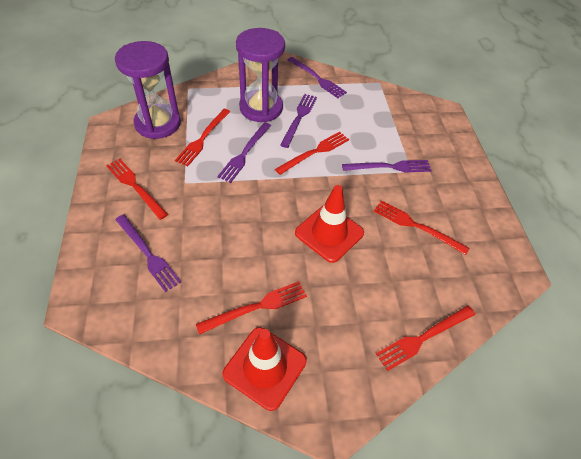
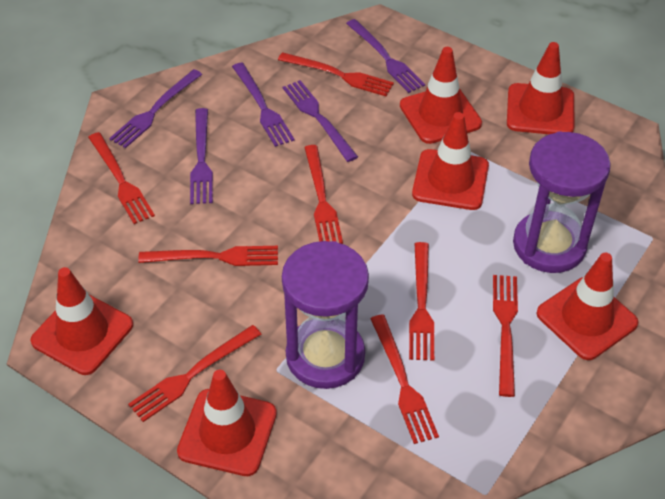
red fork: [106,159,168,220] [175,109,231,166] [196,281,307,335] [275,132,349,175] [374,201,469,255] [376,305,475,371] = 6 -> [88,132,155,224] [128,325,261,422] [138,246,278,266] [278,52,394,96] [304,145,343,244] [370,314,439,444] [409,242,434,361] [493,275,518,397] = 8
red traffic cone: [222,327,307,411] [295,185,364,263] = 2 -> [31,267,133,375] [177,370,277,476] [400,47,482,144] [412,112,489,210] [507,42,574,134] [537,253,638,360] = 6

